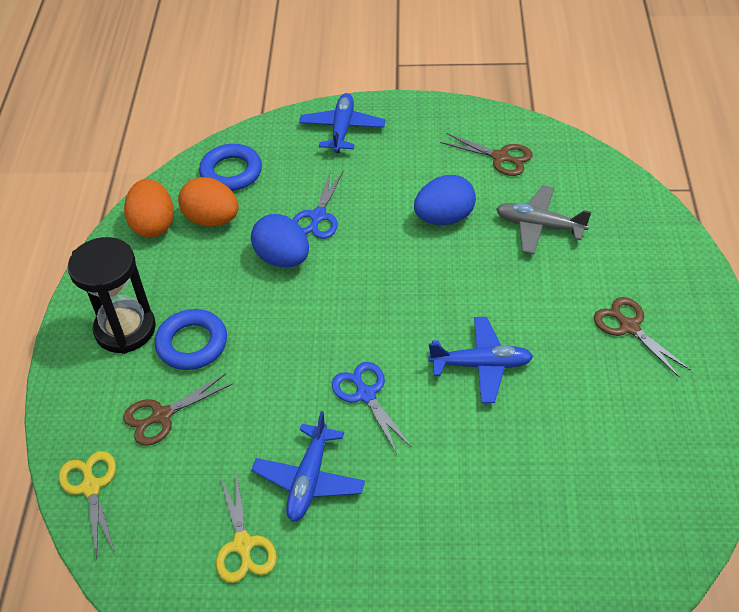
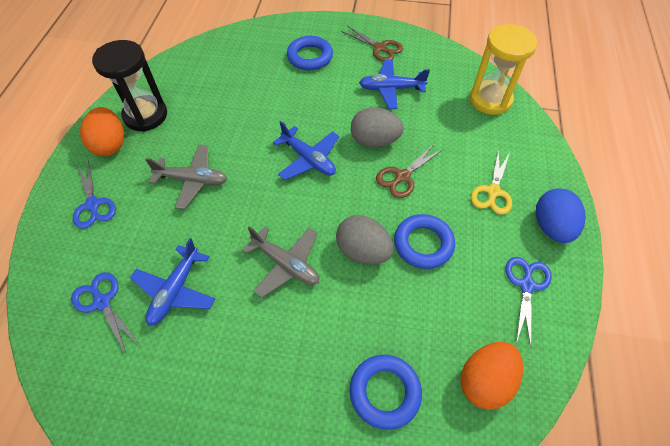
blue egg: [251,214,309,267] [414,175,476,225] = 2 -> [536,188,586,243] = 1
blue ring: [155,309,227,370] [199,144,262,191] = 2 -> [287,36,333,70] [349,355,422,430] [394,214,455,269] = 3
blue scissors: [292,172,343,239] [332,362,411,454] = 2 -> [71,272,139,354] [73,161,116,229] [506,257,552,348] = 3
brown scissors: [123,373,233,446] [440,133,532,176] [594,297,691,377] = 3 -> [341,26,403,62] [376,144,443,198] = 2
grey egg: none = 0 -> [336,215,394,264] [351,107,404,148] = 2
grey plane: [496,185,591,254] = 1 -> [145,145,227,209] [242,226,319,298] = 2
yellow hourglass: none = 0 -> [469,24,537,115] = 1
yellow scissors: [59,451,116,559] [216,470,277,583] = 2 -> [471,149,512,215] = 1

